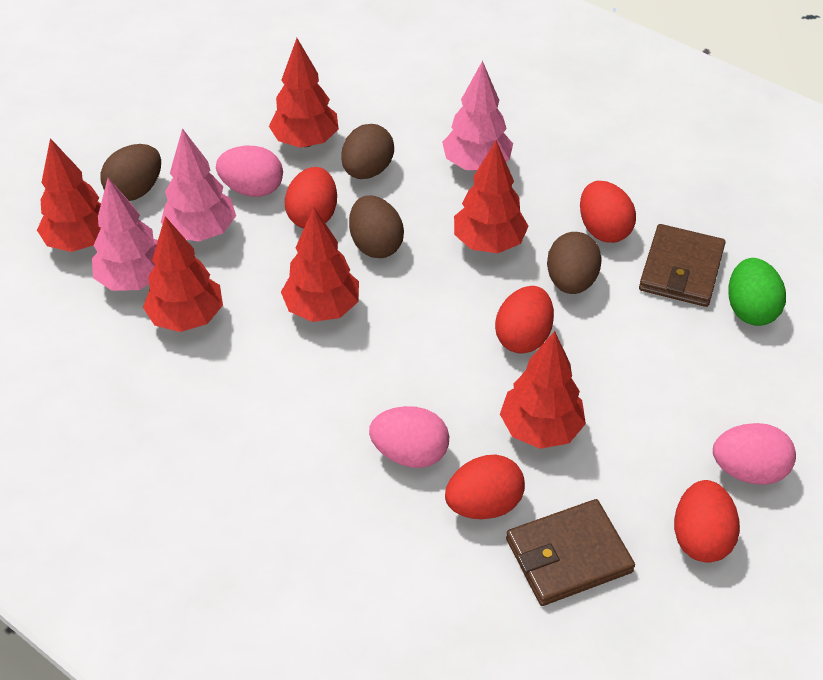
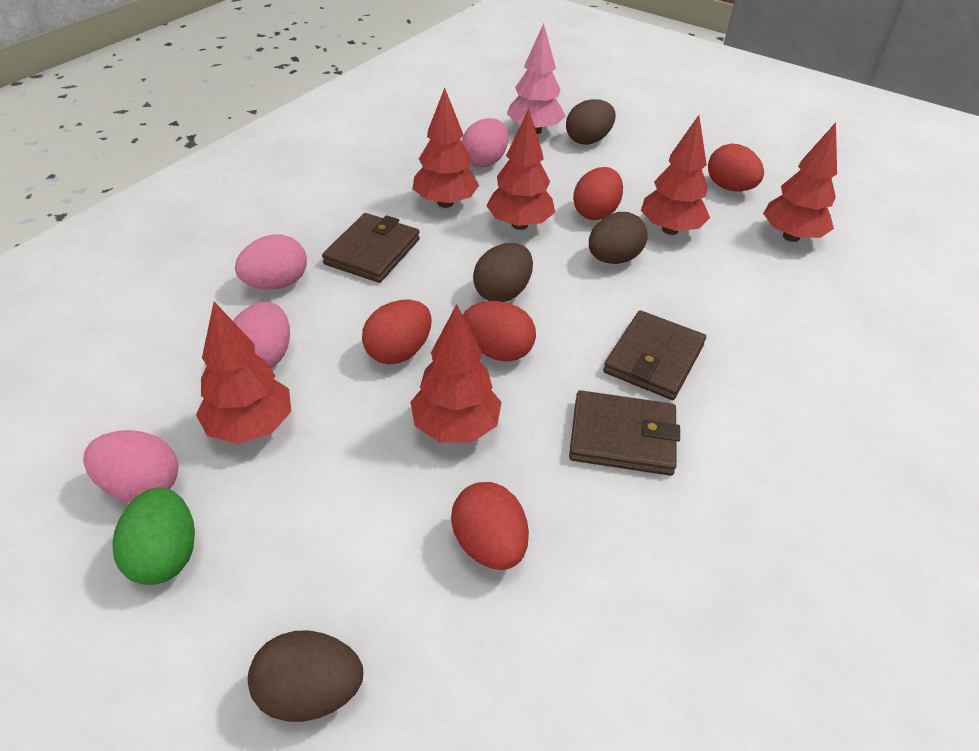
brown wallet: [506,499,635,606] [639,224,726,307] = 2 -> [322,213,420,283] [569,390,680,476] [603,310,706,400] = 3
pink egg: [216,146,283,197] [369,406,449,468] [713,423,796,485] = 3 -> [83,430,178,502] [233,302,290,368] [235,234,307,290] [462,118,509,167] = 4
pink tree: [92,178,158,291] [161,128,236,242] [442,61,513,171] = 3 -> [507,23,566,134] = 1

